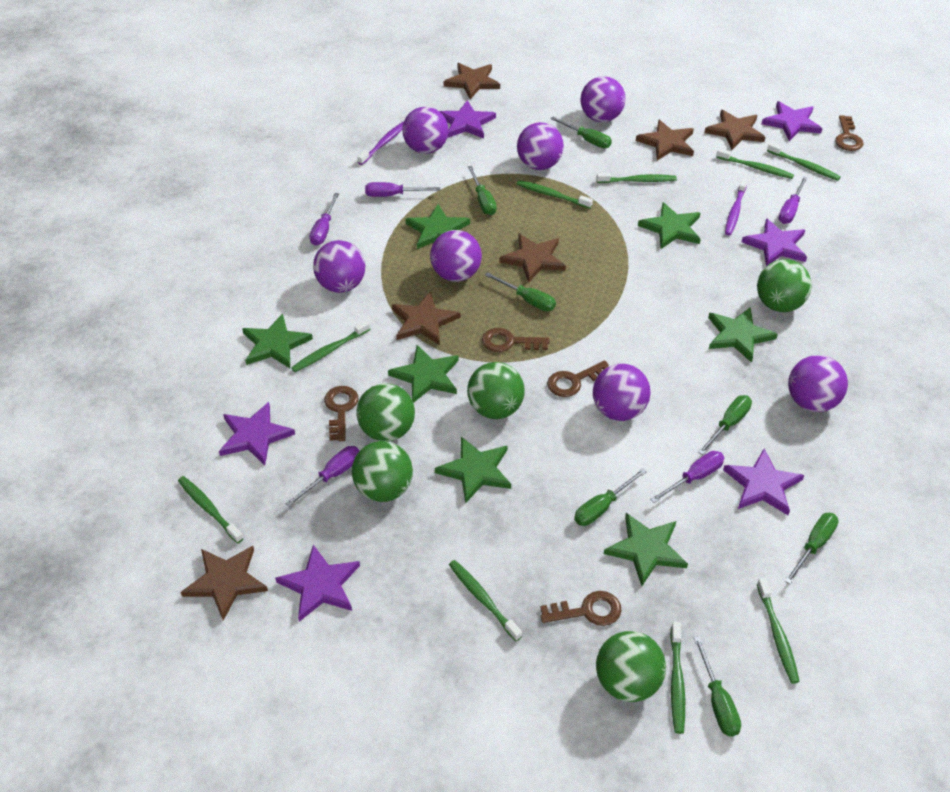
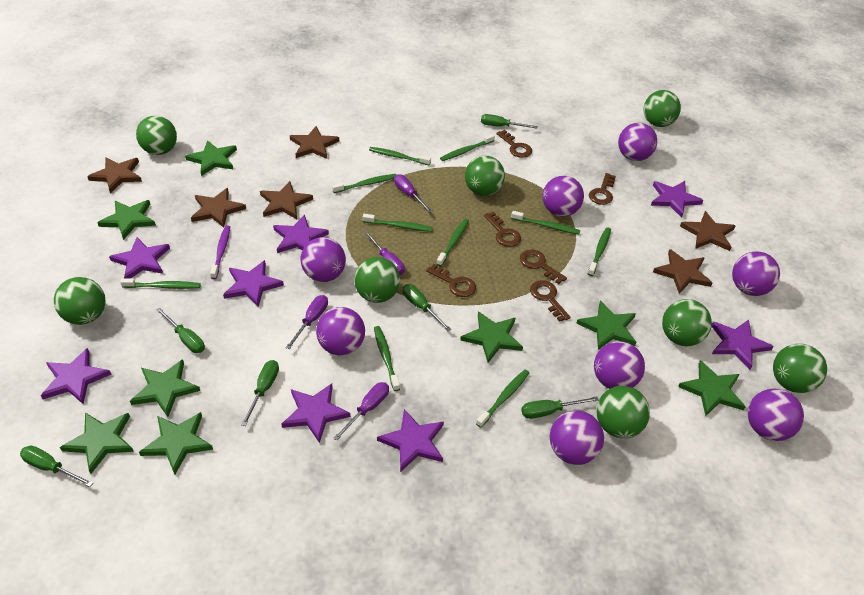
brown key: [324,386,358,441] [482,328,550,352] [540,591,622,626] [547,360,609,397] [835,115,864,151] = 5 -> [426,264,476,297] [484,212,521,247] [496,130,532,158] [520,249,567,284] [530,280,570,322] [589,173,616,205] = 6
green ball: [352,441,413,502] [356,383,415,441] [467,362,524,419] [596,631,666,702] [757,259,812,312] = 5 -> [54,277,106,325] [136,116,177,155] [354,257,400,303] [465,156,505,196] [596,386,650,438] [644,90,681,127] [662,299,712,346] [773,344,827,393] = 8
green screwdriver: [468,166,497,215] [485,272,556,311] [550,116,612,148] [574,468,647,526] [694,636,741,737] [698,395,752,455] [785,513,839,584] = 7 -> [20,446,93,487] [156,308,205,353] [241,360,279,426] [403,284,452,332] [481,114,538,129] [521,397,599,419] = 6
green star: [242,313,313,368] [388,345,459,403] [405,204,470,249] [435,436,511,504] [604,513,688,586] [638,202,701,249] [708,307,778,363] = 7 -> [60,413,134,474] [97,200,156,240] [130,359,200,417] [139,412,213,475] [185,140,237,176] [460,312,523,363] [576,300,636,350] [678,360,746,416] = 8
green toothbrush: [178,476,244,543] [291,320,371,372] [449,560,522,641] [517,180,593,209] [597,173,677,183] [670,622,685,734] [716,148,794,179] [757,578,800,684] [767,142,841,181] = 9 -> [120,278,201,289] [332,174,396,193] [362,214,433,232] [369,147,431,165] [374,326,400,391] [437,219,469,266] [440,134,495,161] [476,369,529,428] [511,211,580,234] [588,227,611,276] = 10
purple ball: [313,240,365,293] [402,107,448,154] [430,230,482,282] [517,122,564,170] [581,76,625,122] [593,364,650,421] [788,355,848,412] = 7 -> [300,237,346,282] [316,307,365,356] [542,176,584,217] [550,411,604,465] [594,341,645,389] [618,123,657,161] [732,251,780,296] [748,389,804,441] = 8
purple screwdriver: [285,446,360,507] [310,193,339,246] [365,182,440,197] [650,451,724,503] [778,177,808,224] = 5 -> [286,295,328,349] [333,382,389,441] [364,231,405,275] [394,174,433,213] = 4
purple star: [219,402,295,465] [275,545,360,622] [439,100,496,139] [723,449,804,515] [742,218,807,266] [761,101,823,141] = 6 -> [41,348,111,404] [109,237,170,278] [223,260,284,307] [273,215,329,253] [281,383,351,443] [377,409,444,472] [651,181,704,218] [712,320,774,370] = 8
purple toothbrush: [357,122,404,165] [725,178,748,235] = 2 -> [210,225,230,279] = 1

